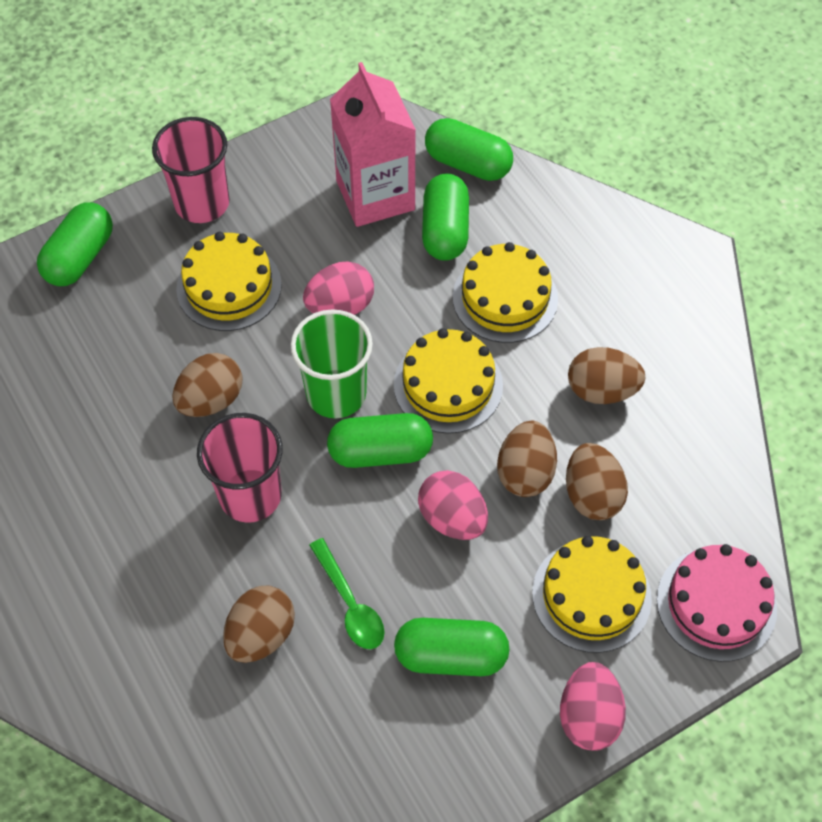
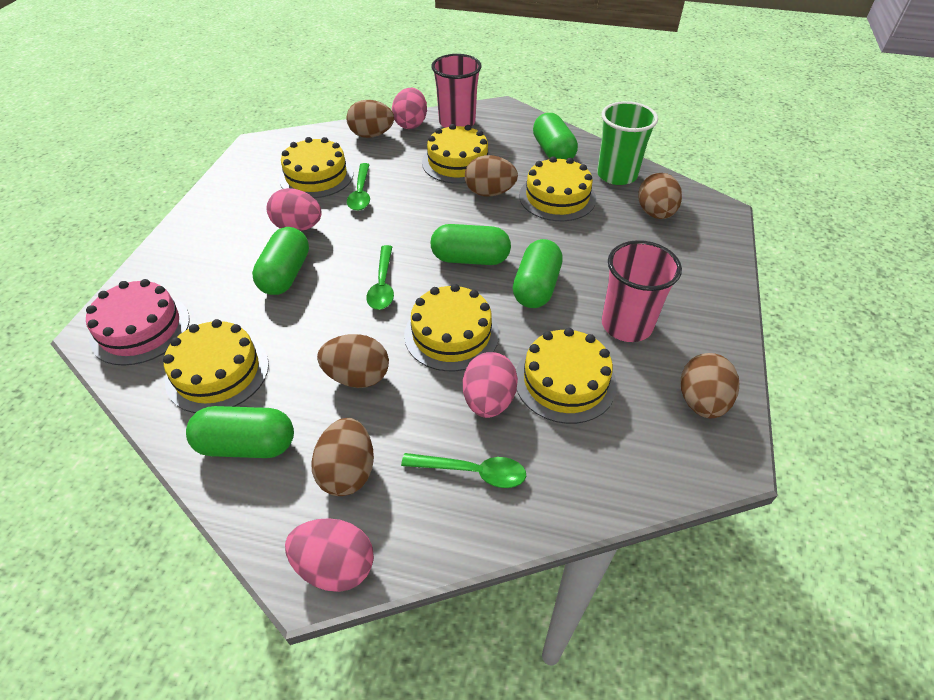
brown egg: [172,353,242,417] [223,586,295,663] [497,421,557,497] [566,443,628,520] [568,347,646,404] = 5 -> [311,418,374,496] [317,334,389,388] [346,100,394,138] [465,155,518,196] [638,173,682,219] [681,353,739,418] = 6
green spoon: [309,538,385,649] = 1 -> [347,163,370,211] [366,245,394,310] [401,453,526,488] = 3
pink carton: [330,62,416,227] = 1 -> none = 0
pink egg: [303,261,374,315] [418,470,488,540] [560,662,626,751] = 3 -> [267,188,322,231] [285,518,374,592] [392,88,427,129] [463,352,518,418] = 4
yellow cake: [176,232,282,331] [394,328,503,434] [453,242,558,343] [532,536,652,653] = 4 -> [163,319,269,413] [279,137,354,198] [404,284,499,371] [422,124,491,184] [516,328,617,424] [519,156,596,221] = 6

